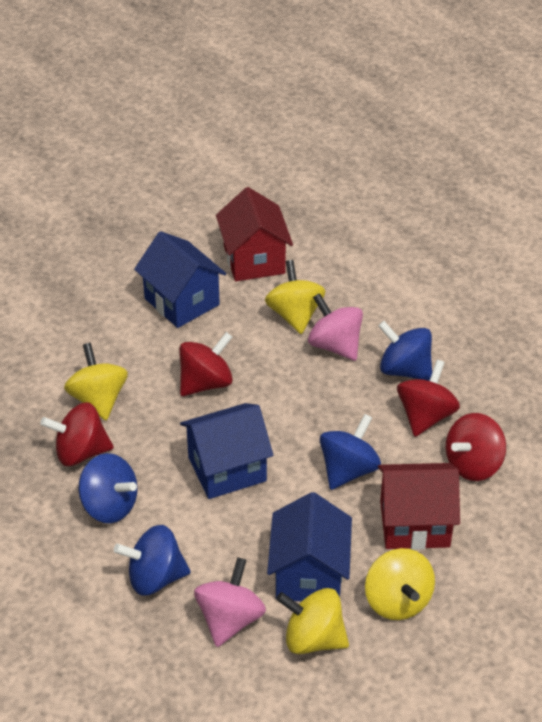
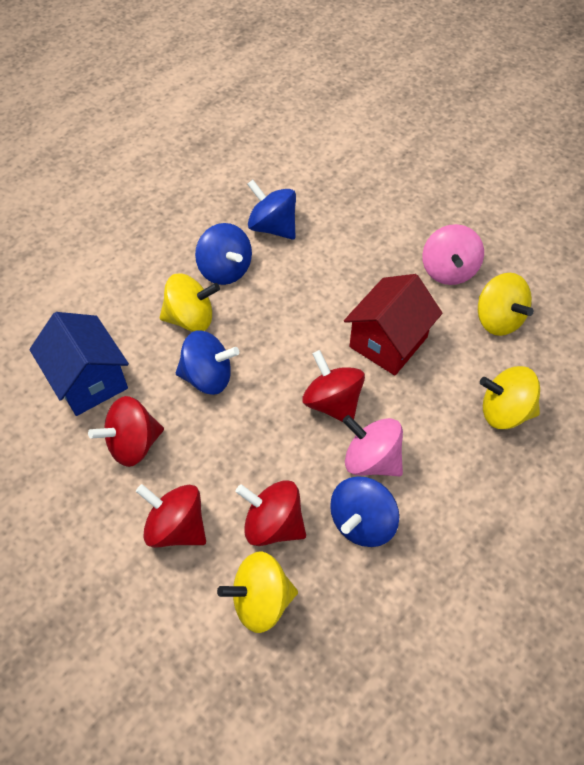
blue house: [134,231,226,328] [180,403,273,499] [267,492,352,601] = 3 -> [29,312,129,416] = 1
red house: [216,187,293,281] [378,463,460,550] = 2 -> [344,274,442,375] = 1

